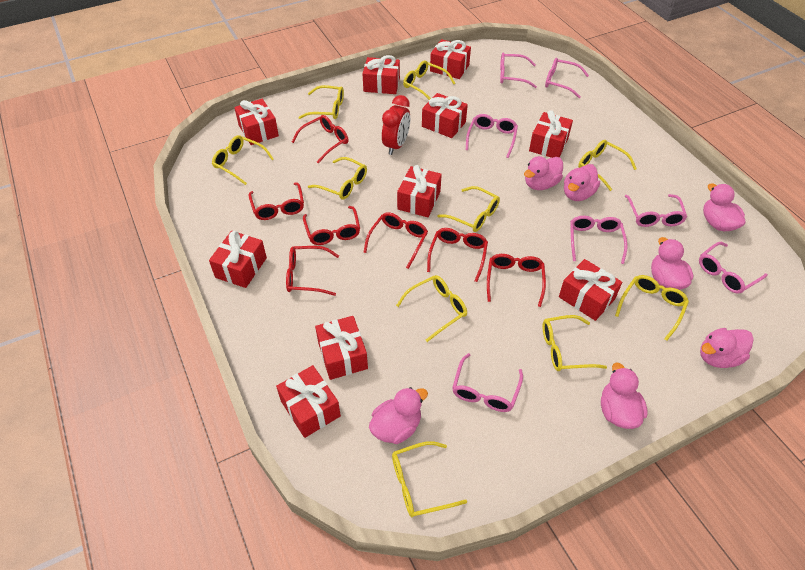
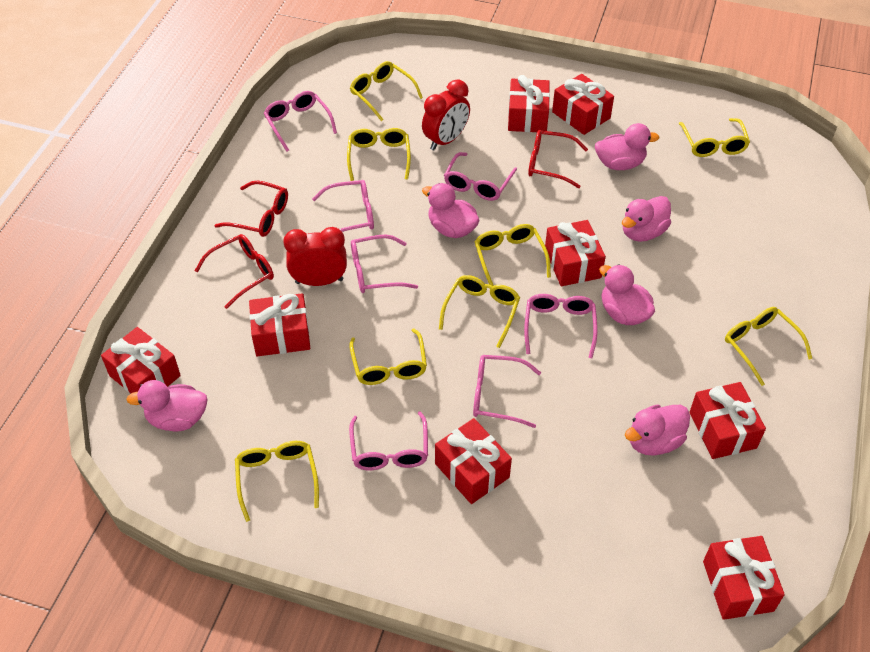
pink duck: [369,387,428,444] [524,156,563,190] [564,164,600,201] [601,362,648,429] [651,237,693,290] [700,328,754,368] [703,184,745,231] = 7 -> [127,380,208,431] [422,183,480,238] [595,123,660,170] [599,264,655,325] [622,196,671,242] [625,405,690,456] = 6
red clock: [382,95,410,155] = 1 -> [283,227,347,286] [422,79,470,150] = 2
red gift: [209,231,267,288] [234,99,279,145] [276,365,341,438] [315,316,368,380] [362,55,400,94] [397,165,442,217] [422,93,468,138] [430,39,471,79] [529,110,573,158] [559,259,622,321] = 10 -> [101,327,181,393] [249,293,310,356] [435,418,512,504] [508,75,550,132] [545,220,606,286] [552,74,614,135] [689,382,766,459] [703,536,785,620] = 8
red glasses: [249,183,304,220] [286,246,339,296] [292,115,349,164] [303,206,360,245] [363,212,428,269] [427,228,488,282] [487,254,546,307] = 7 -> [195,234,274,309] [214,181,288,237] [528,130,588,188] = 3
yellow glasses: [212,135,274,185] [298,85,344,119] [308,157,367,200] [392,441,467,517] [396,275,467,342] [403,60,455,100] [437,186,500,232] [542,315,607,371] [578,140,637,191] [615,275,689,341] = 10 -> [235,441,319,522] [347,128,411,181] [349,328,427,385] [350,61,423,121] [439,275,520,348] [474,224,551,286] [679,118,750,157] [725,307,812,386] = 8

